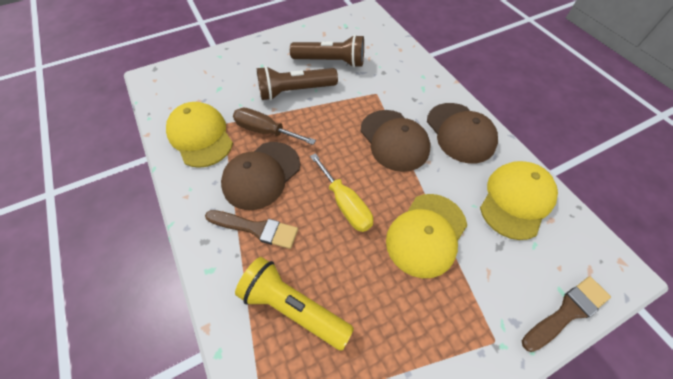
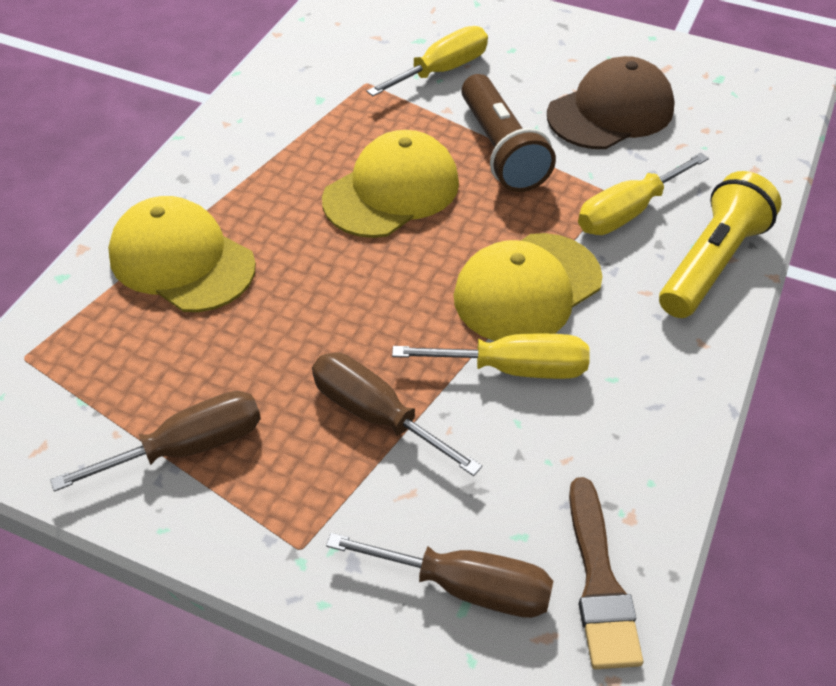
brown brush: [205,210,298,249] [522,277,611,352] = 2 -> [569,477,643,669] = 1
brown cap: [221,142,300,210] [360,110,430,172] [427,103,498,164] = 3 -> [547,56,675,149] = 1
brown flashlight: [257,66,338,101] [290,35,364,68] = 2 -> [461,74,556,192] = 1
brown screwdriver: [233,108,316,145] = 1 -> [50,391,261,492] [312,352,482,476] [326,533,553,618] = 3
yellow screwdriver: [310,153,373,232] = 1 -> [366,26,488,96] [392,333,590,379] [578,152,709,235] = 3

